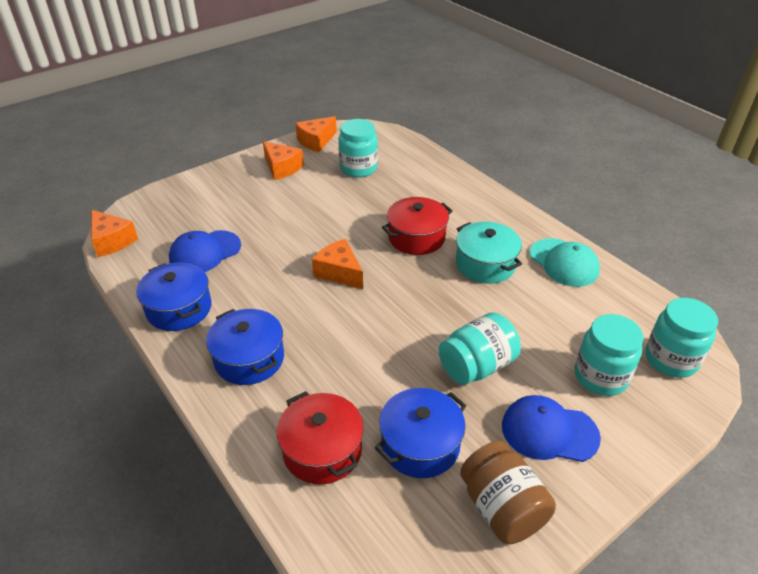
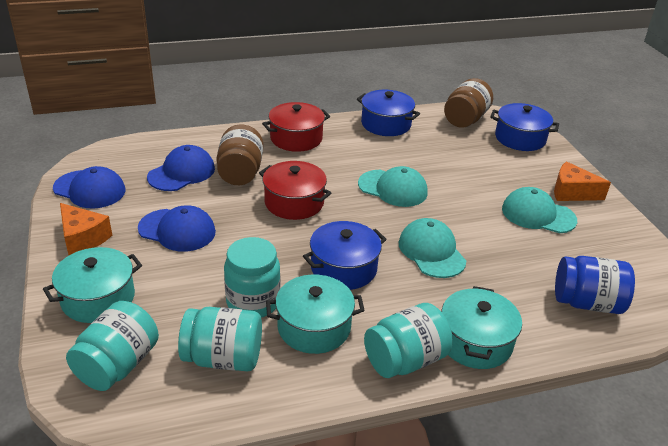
blue cap: [169,230,241,272] [502,395,601,462] = 2 -> [53,166,125,209] [138,205,216,252] [147,145,215,191] = 3
blue jar: none = 0 -> [555,256,635,314] = 1
brown jar: [460,441,556,544] = 1 -> [216,124,263,185] [444,78,493,128] = 2
orange cheese: [91,210,138,257] [263,141,304,180] [295,116,337,152] [312,239,363,289] = 4 -> [60,203,112,255] [554,162,611,201] = 2
turquoise cap: [530,238,600,287] = 1 -> [358,166,428,207] [399,218,466,278] [502,187,577,233] = 3
turquoise pot: [456,222,522,284] = 1 -> [43,247,142,323] [266,275,365,354] [442,286,522,369] = 3

